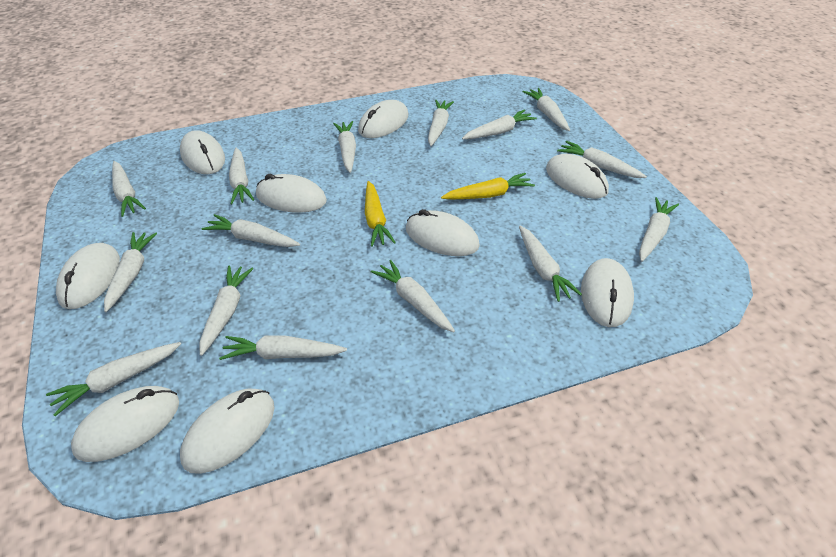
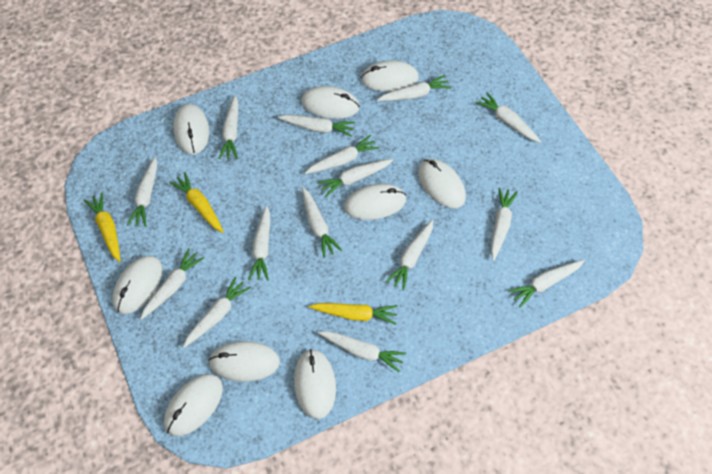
yellow carrot: [365,181,396,247] [441,173,535,200] = 2 -> [84,192,121,262] [169,172,224,233] [309,303,398,325] = 3

